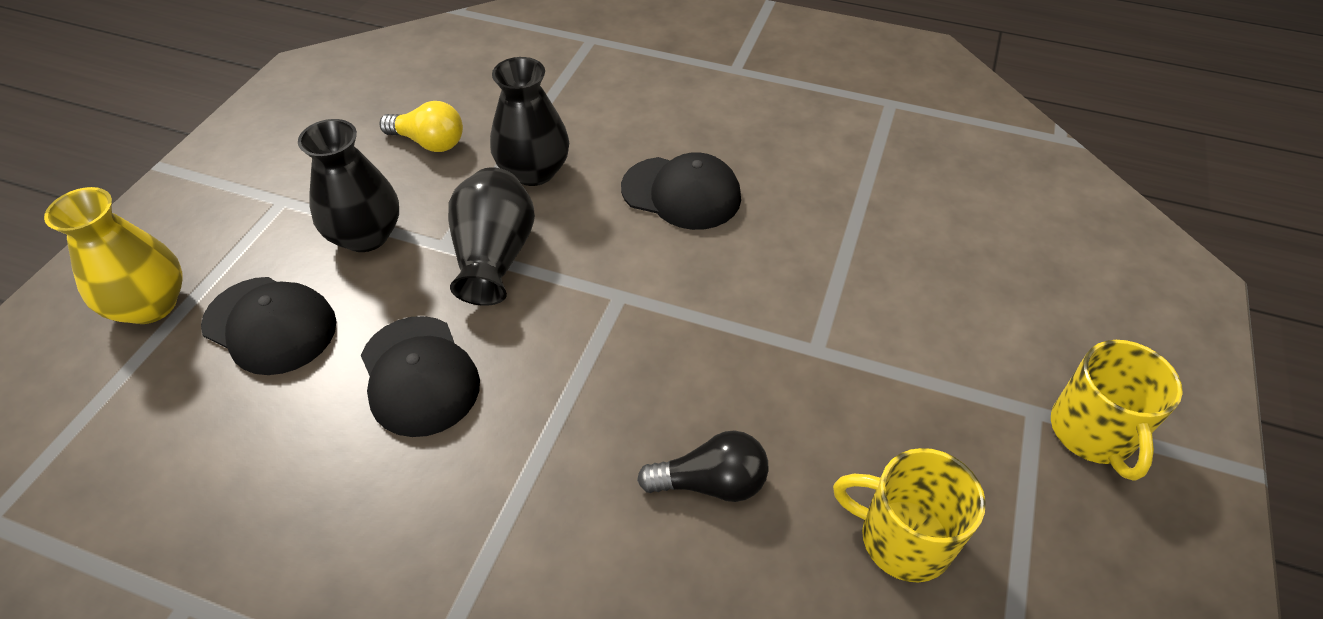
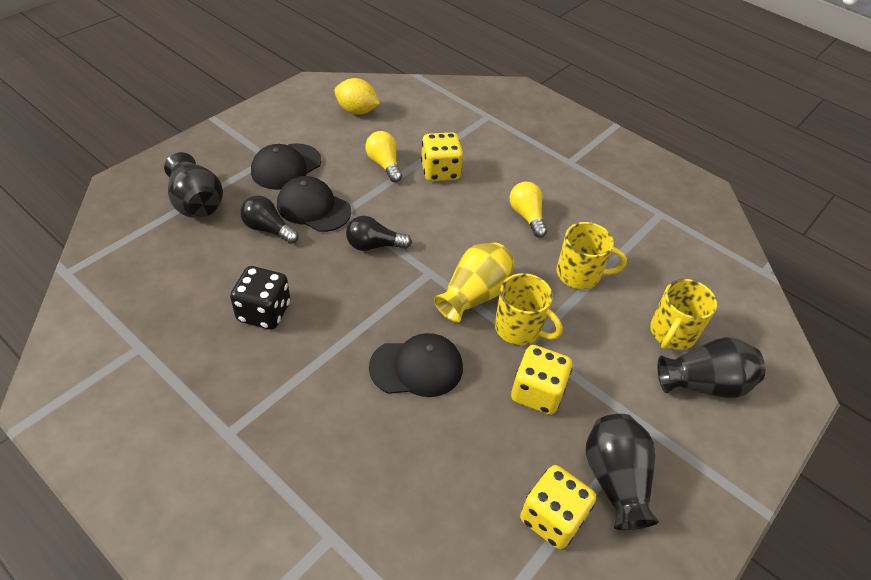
black dice: none = 0 -> [230,266,290,330] = 1
black light bulb: [637,431,769,502] = 1 -> [240,196,299,244] [346,216,412,251] = 2
yellow dice: none = 0 -> [421,132,463,181] [511,345,572,415] [520,465,596,549] = 3
yellow lemon: none = 0 -> [334,78,380,115] = 1
yellow light bulb: [380,101,463,152] = 1 -> [365,131,402,182] [510,182,547,238] = 2
yellow mug: [833,448,986,583] [1051,340,1183,480] = 2 -> [495,273,563,345] [557,222,627,289] [650,279,717,350] = 3

